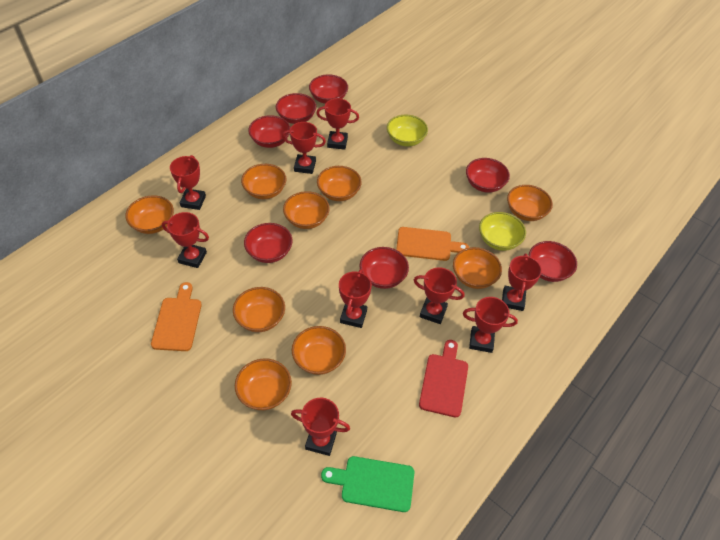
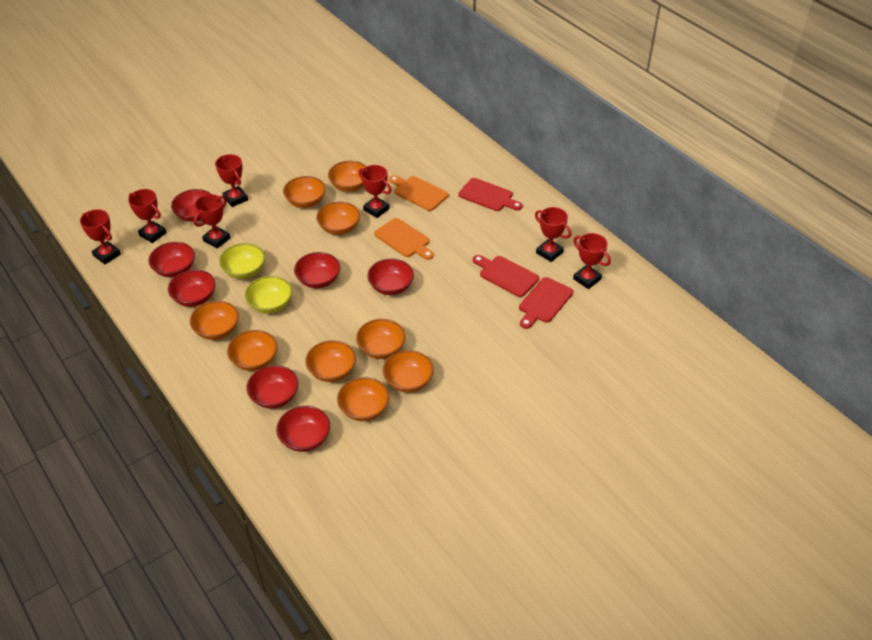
green cutting board: [321,456,415,512] = 1 -> none = 0
red cutting board: [419,340,468,417] = 1 -> [458,178,523,211] [473,255,539,297] [519,277,573,329] = 3
red trophy: [162,212,209,268] [170,155,206,210] [282,122,326,174] [291,398,350,456] [316,98,359,150] [339,269,372,328] [414,267,465,324] [463,297,518,353] [502,254,542,311] = 9 -> [80,209,121,264] [128,189,167,243] [194,194,231,249] [215,154,248,207] [359,165,391,218] [535,207,571,262] [573,233,611,289] = 7

